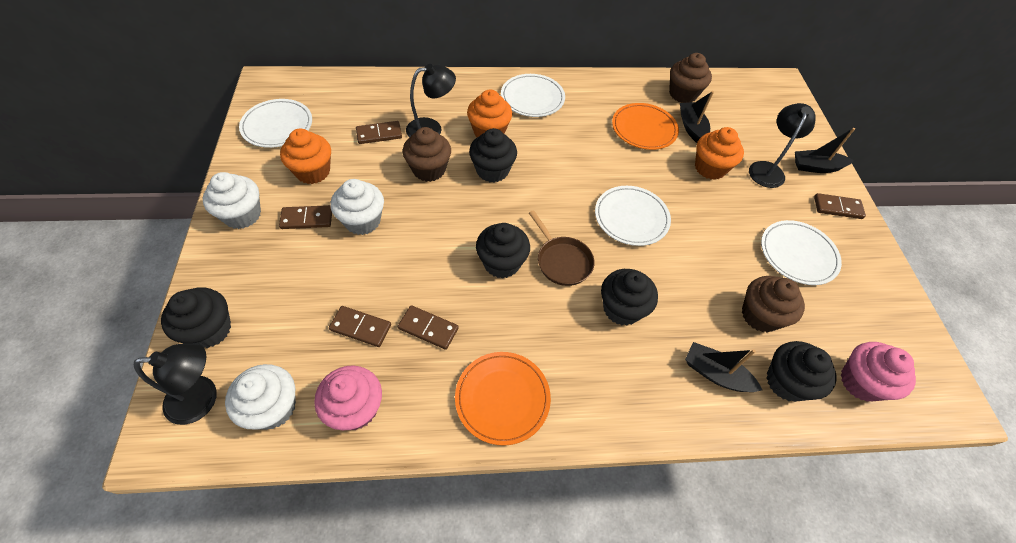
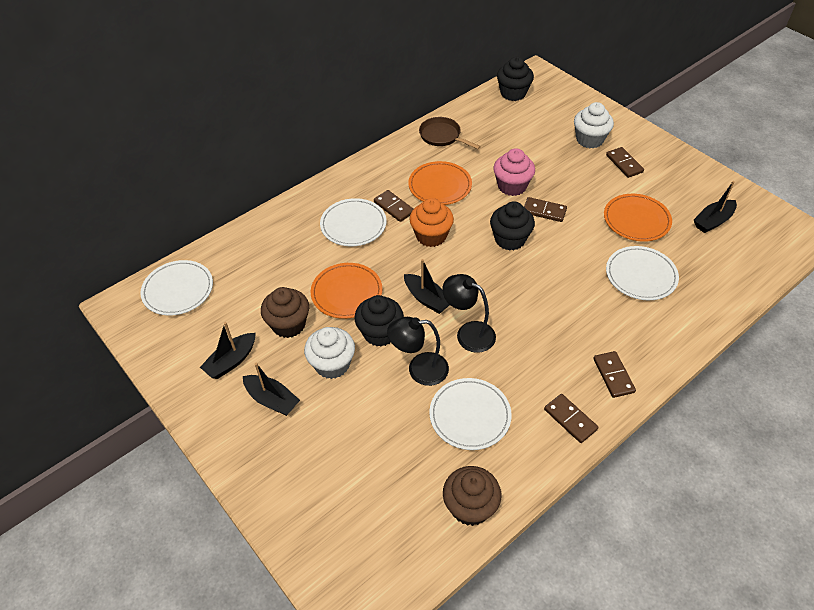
black boat: [680,91,714,143] [685,342,762,392] [795,128,855,173] = 3 -> [200,322,256,379] [243,363,300,416] [404,259,450,314] [694,181,737,233] = 4
black cupcake: [161,287,231,348] [469,128,517,183] [476,223,530,279] [601,269,658,326] [767,341,837,402] = 5 -> [354,295,404,347] [490,201,535,251] [497,57,534,101] = 3
black lamp: [134,343,217,425] [406,64,456,138] [749,103,816,188] = 3 -> [387,317,449,386] [442,274,496,353] = 2
brown cupcake: [403,127,451,182] [669,53,712,103] [742,276,805,332] = 3 -> [261,287,309,338] [443,466,501,526] = 2
orange cupcake: [280,128,331,184] [467,90,512,137] [695,127,744,180] = 3 -> [409,198,454,247] = 1
orange plate: [455,352,551,446] [612,103,679,150] = 2 -> [311,263,382,319] [408,161,472,205] [604,194,672,242] = 3
pink cupcake: [314,365,382,430] [840,342,916,402] = 2 -> [493,148,535,196] = 1
white cupcake: [203,172,261,229] [225,364,296,430] [331,179,384,235] = 3 -> [304,327,355,379] [574,102,614,148] = 2

